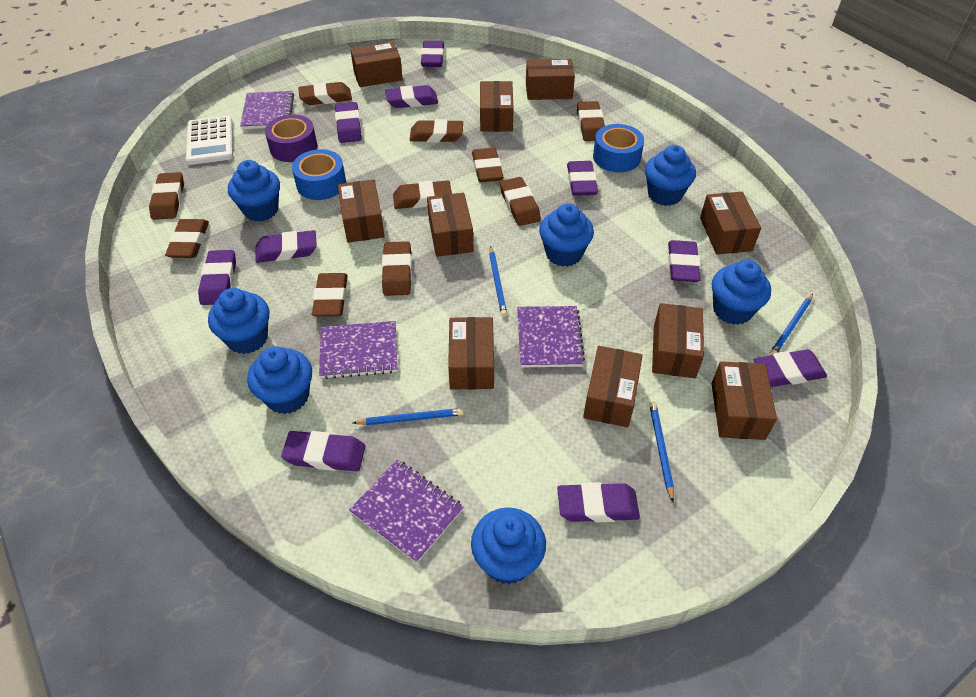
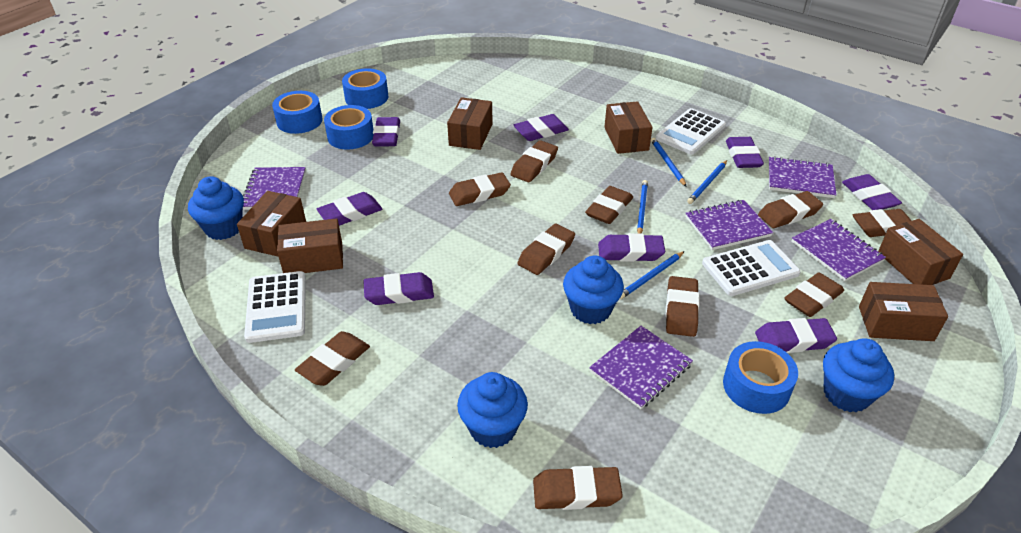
blue cupcake: [208,288,269,354] [228,160,280,222] [247,346,312,414] [471,508,546,584] [539,203,594,267] [645,145,696,206] [712,260,771,325] = 7 -> [188,176,244,240] [457,372,528,448] [563,255,624,324] [823,338,894,412] = 4
blue tape: [292,149,346,200] [593,124,644,172] = 2 -> [272,91,323,134] [324,105,374,150] [342,68,389,109] [723,341,798,414] = 4
brown box: [338,179,385,243] [350,42,403,87] [427,193,473,257] [448,317,494,390] [480,81,514,132] [526,59,575,100] [583,346,643,427] [652,303,704,378] [700,192,761,254] [711,362,777,440] = 10 -> [237,191,306,256] [277,218,343,273] [447,97,493,150] [605,101,653,154] [859,282,948,341] [878,219,963,285] = 6
purple eraser: [198,250,236,305] [255,230,317,263] [281,431,365,471] [335,102,362,143] [385,85,438,108] [421,41,444,67] [557,482,640,522] [567,161,598,196] [668,240,701,282] [754,349,827,387] = 10 -> [317,192,383,226] [363,272,434,305] [372,117,400,146] [514,114,569,141] [598,233,665,262] [726,137,764,168] [755,318,837,353] [842,174,902,210] = 8
purple notebook: [240,91,294,129] [319,321,398,379] [349,459,464,563] [517,306,585,367] = 4 -> [243,167,306,210] [589,326,693,409] [685,200,773,250] [768,156,836,198] [791,219,886,281] = 5
purple tape: [265,114,317,162] = 1 -> none = 0
white calculator: [186,116,233,165] = 1 -> [244,271,306,343] [656,108,726,155] [702,240,801,296] = 3

